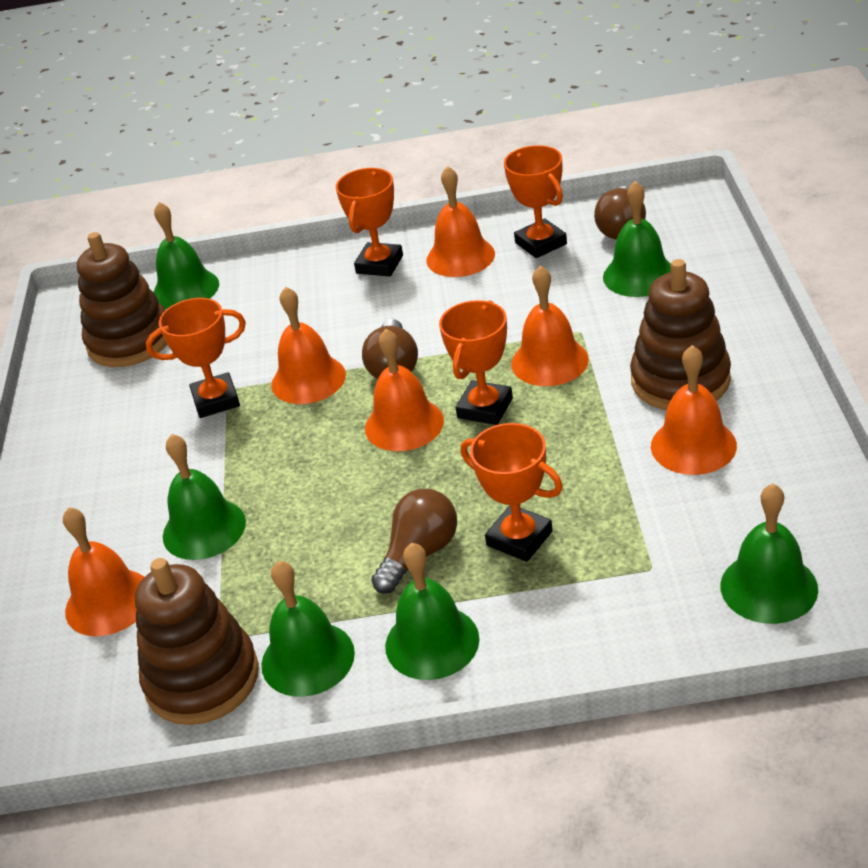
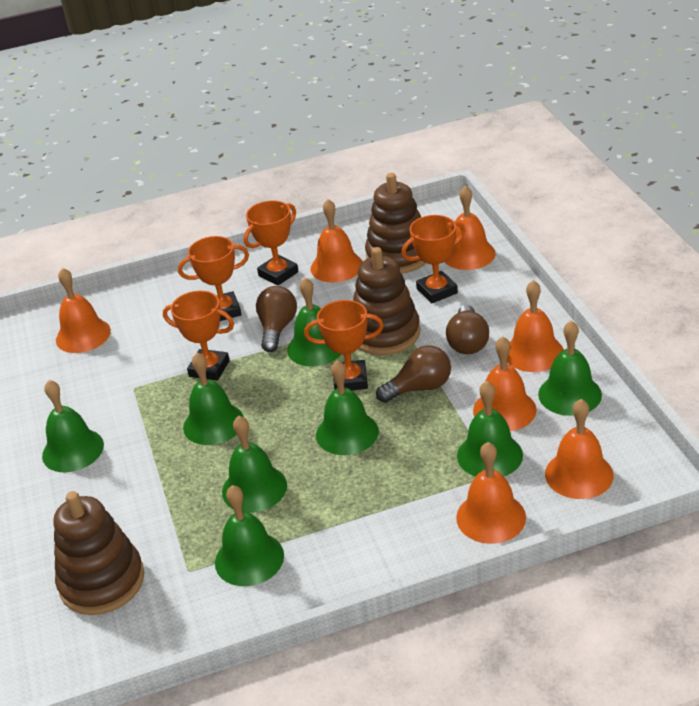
green bell: [153,202,219,309] [163,434,246,560] [261,561,355,697] [385,543,480,680] [603,181,671,297] [720,484,818,624] = 6 -> [42,380,104,472] [183,353,244,445] [215,485,284,586] [222,416,287,513] [287,278,341,366] [316,360,379,455] [457,381,523,477] [538,320,602,416] = 8
orange bell: [63,507,144,636] [271,287,346,404] [365,329,444,451] [426,166,495,277] [511,265,589,386] [651,345,737,475] = 6 -> [56,268,111,353] [311,199,363,283] [444,186,496,270] [456,442,526,544] [473,336,537,431] [507,280,564,372] [545,399,614,499] = 7

